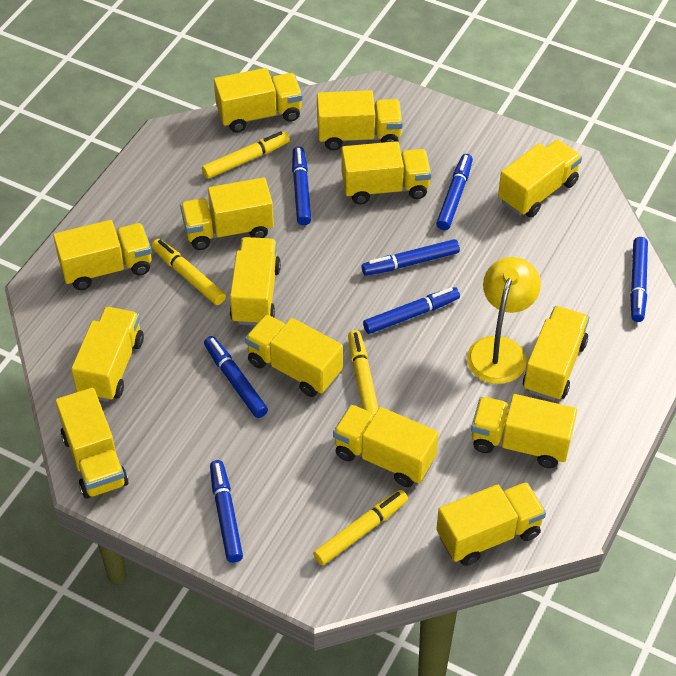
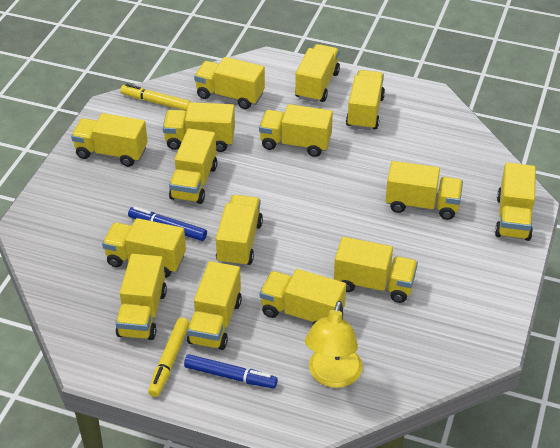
blue marker: [204,336,268,418] [210,460,243,563] [292,147,311,225] [362,239,460,276] [363,287,460,334] [436,154,473,230] [630,237,648,322] = 7 -> [128,207,207,241] [184,354,278,388] = 2
yellow marker: [152,239,226,305] [202,131,290,179] [313,490,408,565] [348,330,379,415] = 4 -> [120,84,191,111] [148,318,190,397] = 2
yellow truck: [53,220,152,290] [55,388,128,499] [71,307,144,402] [180,178,274,250] [214,68,303,133] [230,237,281,326] [245,314,343,397] [317,90,403,150] [333,405,439,487] [342,141,432,204] [436,482,546,566] [471,394,577,468] [498,140,582,218] [523,306,589,401] = 14 -> [71,113,148,167] [102,218,186,278] [116,254,167,340] [163,102,235,152] [169,128,217,204] [187,261,242,350] [194,57,265,109] [216,195,263,267] [259,104,333,157] [260,269,346,325] [295,44,340,102] [334,237,418,303] [346,70,385,130] [385,161,463,220] [495,162,536,241] = 15

